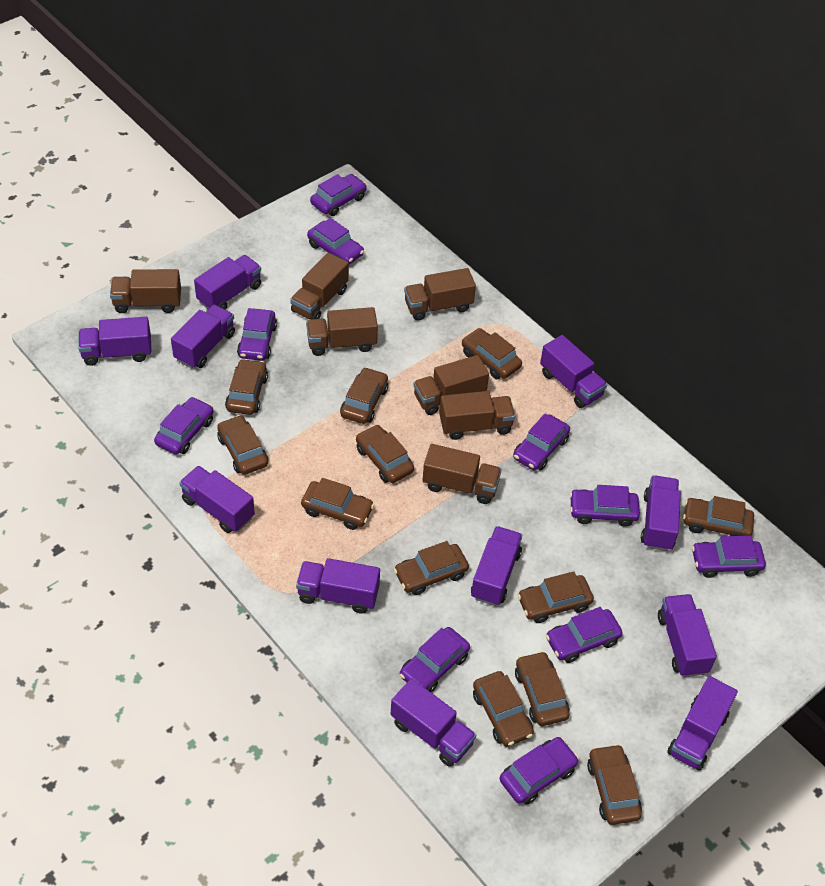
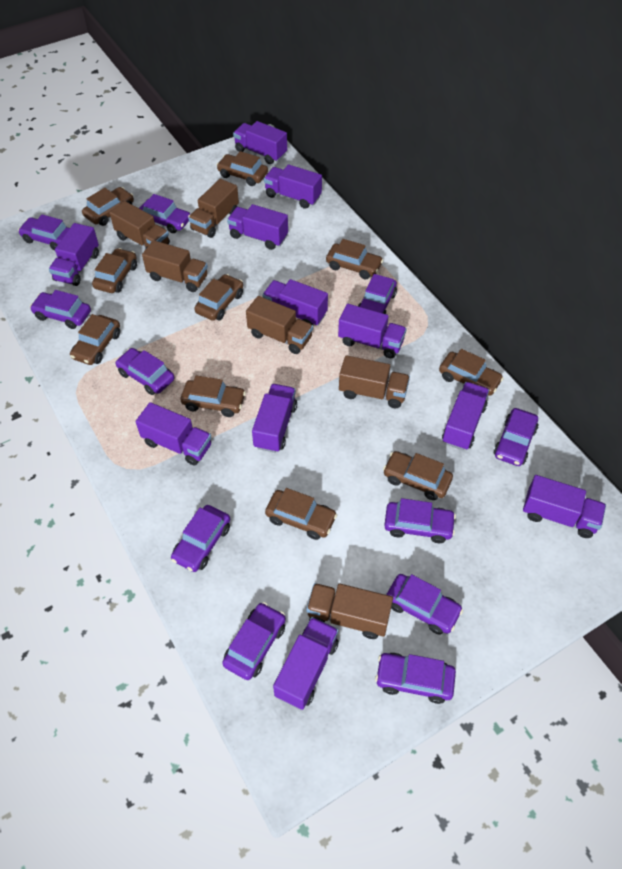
brown car: [217,415,268,475] [225,359,268,415] [301,478,374,530] [340,367,388,424] [356,424,414,483] [394,541,469,595] [462,328,522,379] [473,671,534,747] [515,651,569,726] [518,571,594,623] [587,744,642,825] [683,496,754,536] = 12 -> [70,314,120,365] [82,187,134,226] [92,248,137,293] [181,375,246,417] [194,274,243,321] [217,151,268,186] [265,488,337,540] [326,239,383,279] [383,451,453,500] [439,349,504,396] = 10
brown truck: [110,269,181,313] [290,253,349,319] [306,307,378,356] [404,268,476,320] [413,355,489,415] [423,444,502,504] [439,391,515,440] = 7 -> [110,201,170,250] [142,240,208,292] [188,179,239,238] [246,296,313,354] [306,583,393,639] [339,355,410,408] = 6
purple car: [154,397,214,455] [237,308,277,361] [307,218,364,265] [310,174,367,216] [400,627,470,692] [499,737,579,805] [513,414,570,471] [546,607,623,663] [570,485,640,527] [692,536,766,578] = 10 -> [18,214,70,250] [30,290,91,329] [115,348,175,395] [139,194,190,233] [171,505,230,572] [222,602,286,680] [358,274,397,314] [375,653,456,704] [384,498,456,543] [386,574,463,635] [493,408,538,466] = 11

